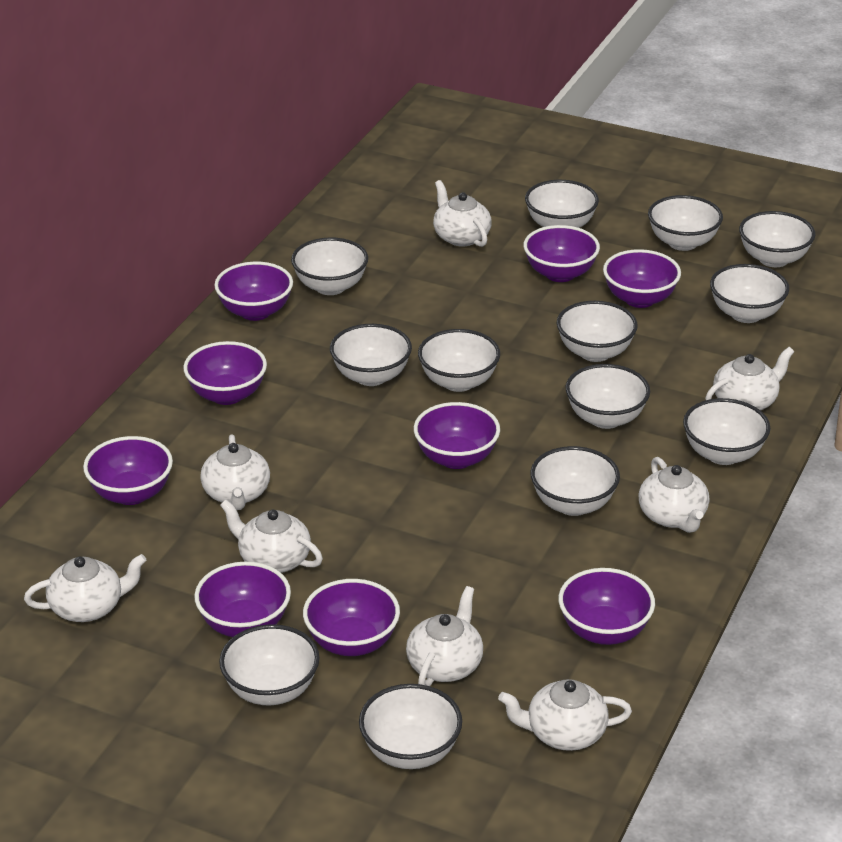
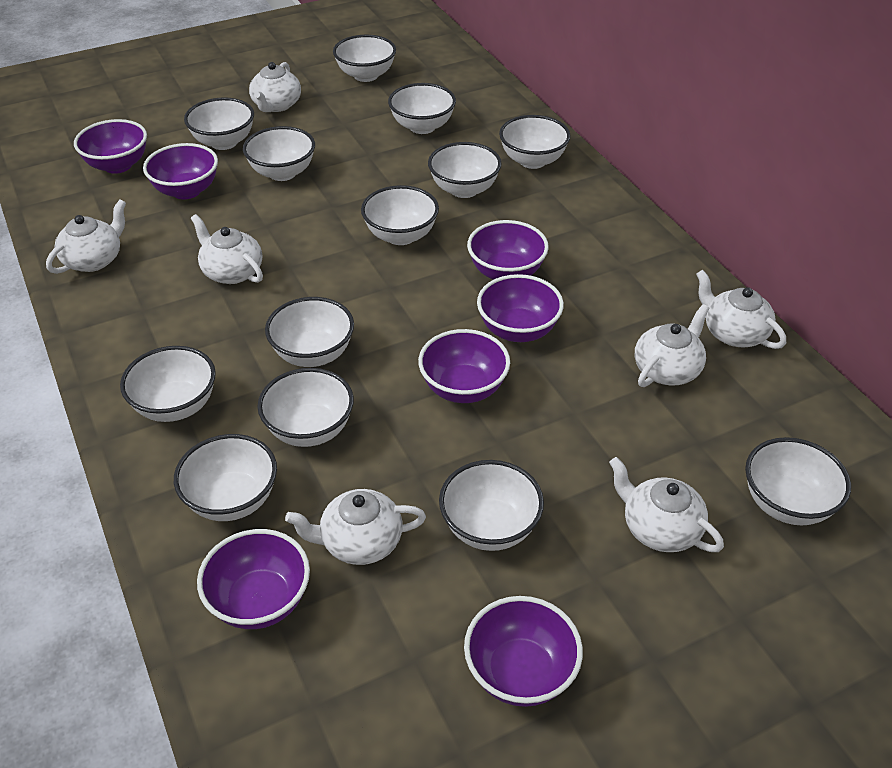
purple bowl: [83,436,173,505] [183,341,267,405] [194,562,291,637] [214,262,293,321] [303,579,400,656] [414,402,500,469] [524,225,600,282] [559,568,655,645] [603,249,681,308] = 9 -> [74,119,147,174] [143,143,218,199] [197,529,310,629] [418,329,510,403] [464,596,583,707] [467,220,549,280] [477,274,564,342] = 7
white teapot: [24,554,146,622] [200,434,270,510] [220,500,323,573] [406,586,483,686] [433,180,492,247] [498,679,632,751] [638,457,709,533] [705,347,794,410] = 8 -> [46,200,126,274] [191,214,263,284] [249,62,301,112] [285,489,426,565] [609,457,724,552] [635,304,709,387] [696,270,786,349] = 7

